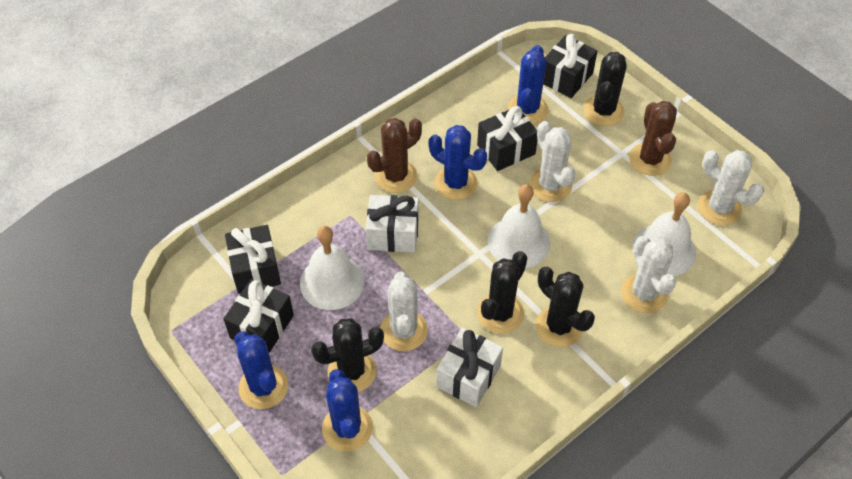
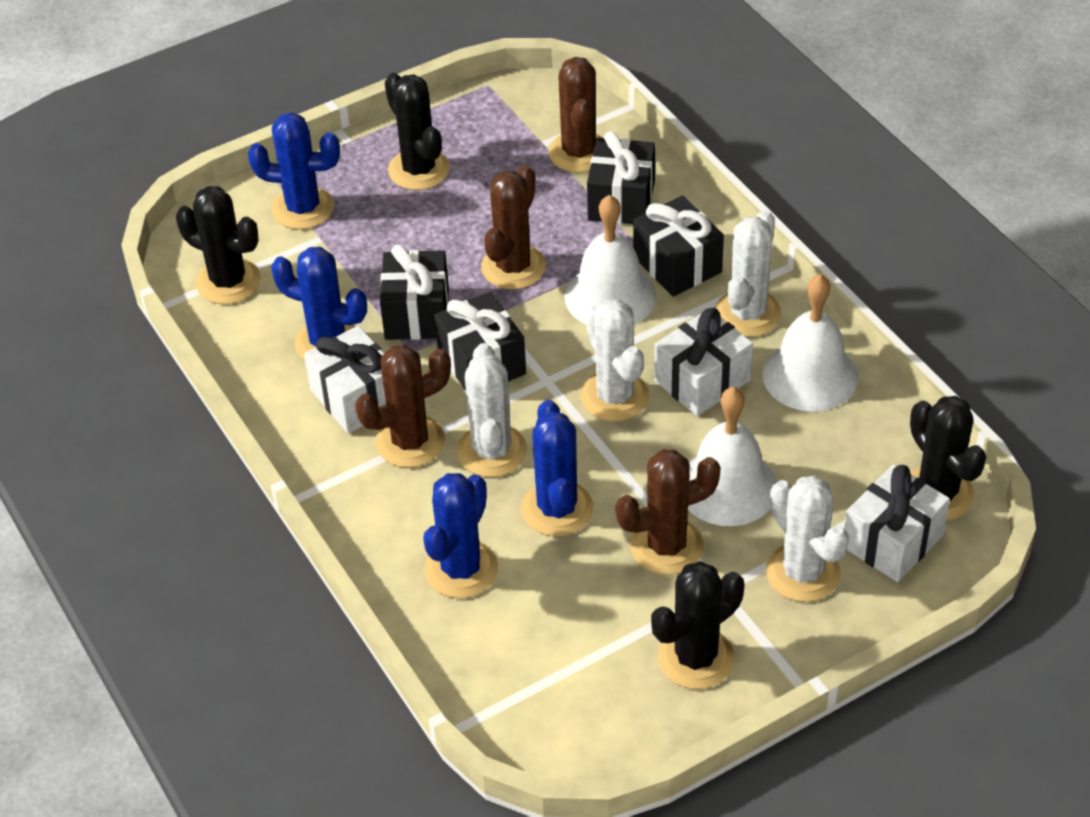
brown cactus: [367,118,422,193] [629,101,677,176] = 2 -> [355,345,451,468] [481,165,546,289] [548,57,603,172] [616,450,721,575] = 4
white gift: [366,195,419,253] [436,328,503,407] = 2 -> [304,326,386,434] [654,308,753,416] [844,464,950,582] = 3

